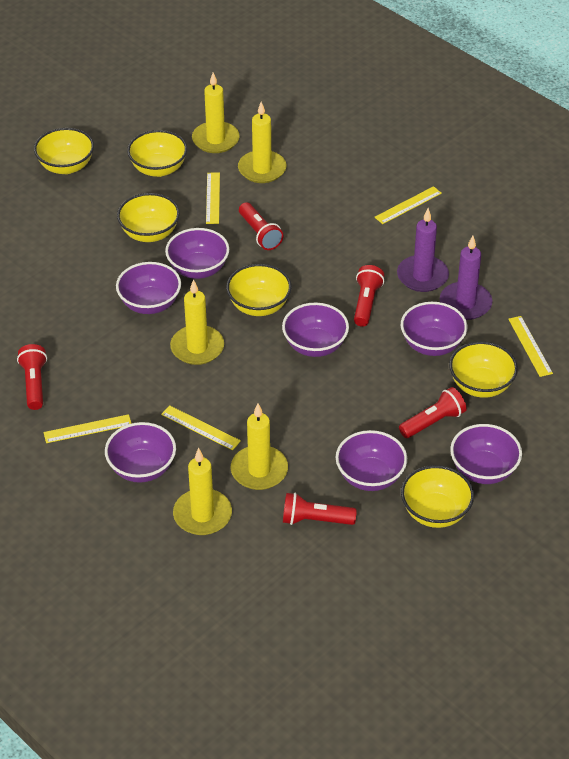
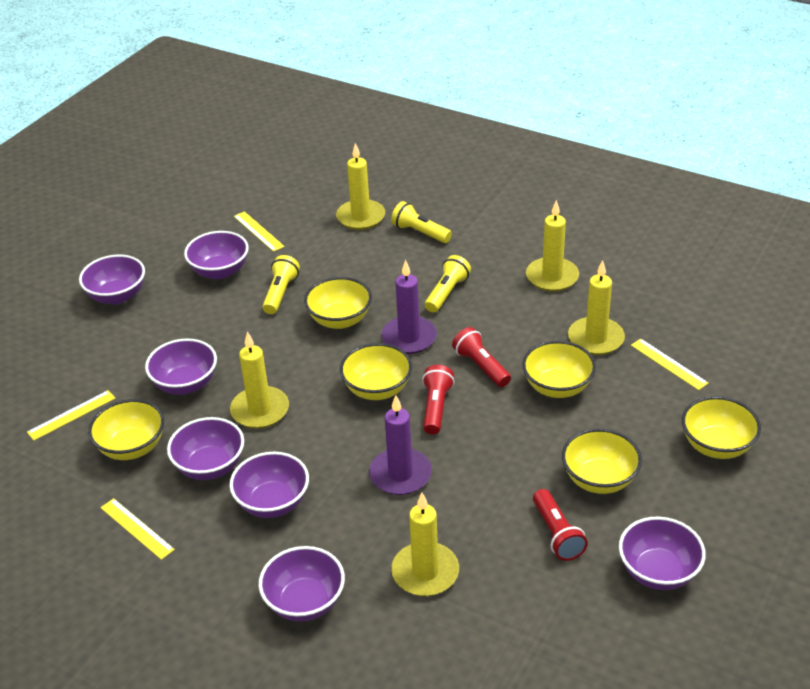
red flashlight: [17,344,47,410] [239,202,284,250] [283,493,357,525] [354,265,384,327] [399,387,467,438] = 5 -> [422,365,454,435] [452,327,511,387] [533,489,588,561] = 3
yellow flashlight: none = 0 -> [262,255,300,314] [391,201,452,243] [425,255,471,313] = 3
yellow ruler: [43,414,132,443] [161,405,241,450] [206,173,220,224] [375,186,442,224] [508,316,553,377] = 5 -> [27,390,116,441] [100,498,175,560] [234,211,285,252] [631,339,709,390] = 4

